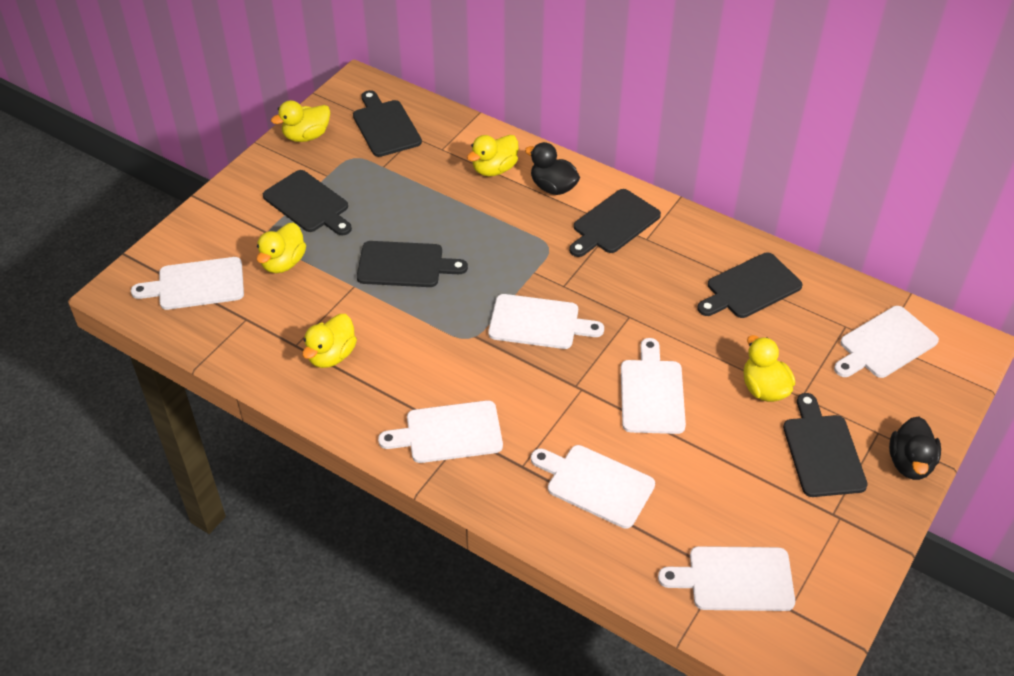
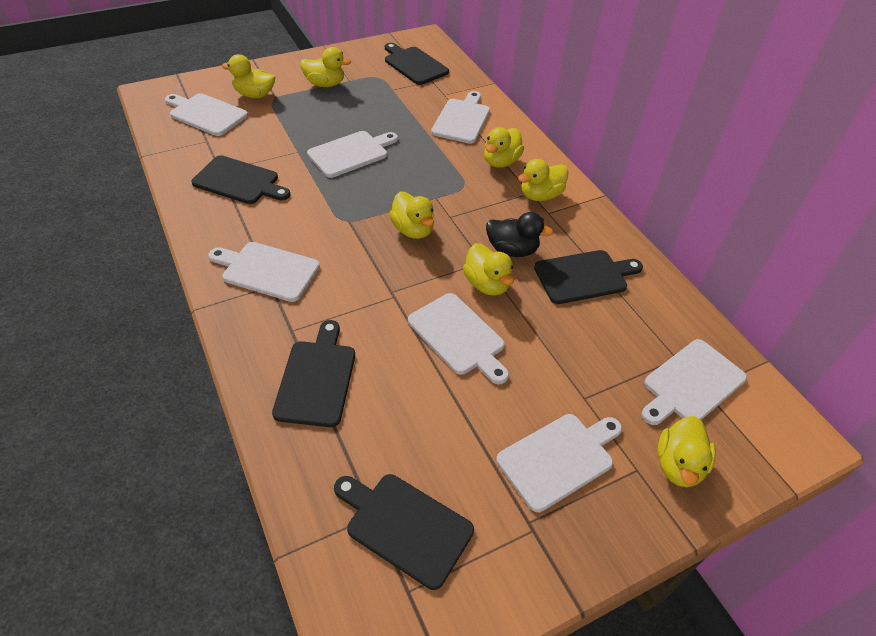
black cutting board: [263,170,352,236] [353,90,422,157] [357,241,468,287] [569,189,661,257] [697,252,802,318] [783,393,868,497] = 6 -> [191,155,290,204] [272,320,355,427] [334,474,474,590] [385,43,449,85] [534,250,643,304] = 5
black duck: [525,142,580,195] [889,416,941,480] = 2 -> [486,212,553,257] = 1
yellow duck: [257,223,306,273] [271,100,330,142] [302,314,357,368] [467,135,519,176] [743,335,795,402] = 5 -> [222,54,275,98] [300,47,351,87] [389,191,434,239] [463,243,514,296] [484,127,524,168] [518,159,568,201] [657,416,716,487] = 7

